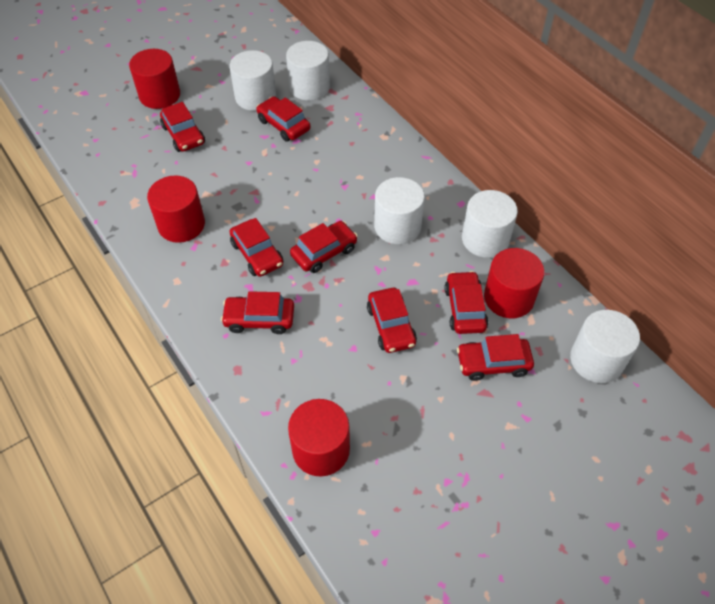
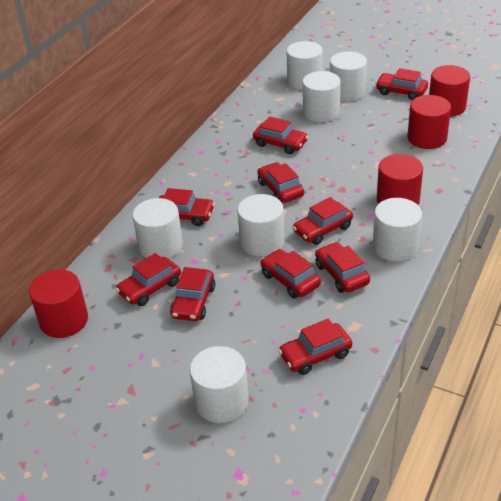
red car: [160,102,205,152] [221,291,294,334] [229,218,283,277] [256,96,311,142] [290,221,358,273] [367,288,417,353] [444,271,488,334] [457,334,534,381] = 8 -> [116,253,181,306] [159,188,215,226] [170,267,216,321] [253,117,308,154] [257,162,304,203] [261,249,321,299] [278,319,352,375] [293,197,353,245] [315,242,370,293] [375,68,428,100] = 10
white cylinder: [230,50,276,111] [286,41,330,100] [374,177,425,244] [462,190,518,258] [570,310,640,383] = 5 -> [132,198,183,259] [190,346,249,423] [237,194,285,257] [287,41,323,89] [302,71,341,122] [330,51,367,101] [373,198,422,261] = 7

